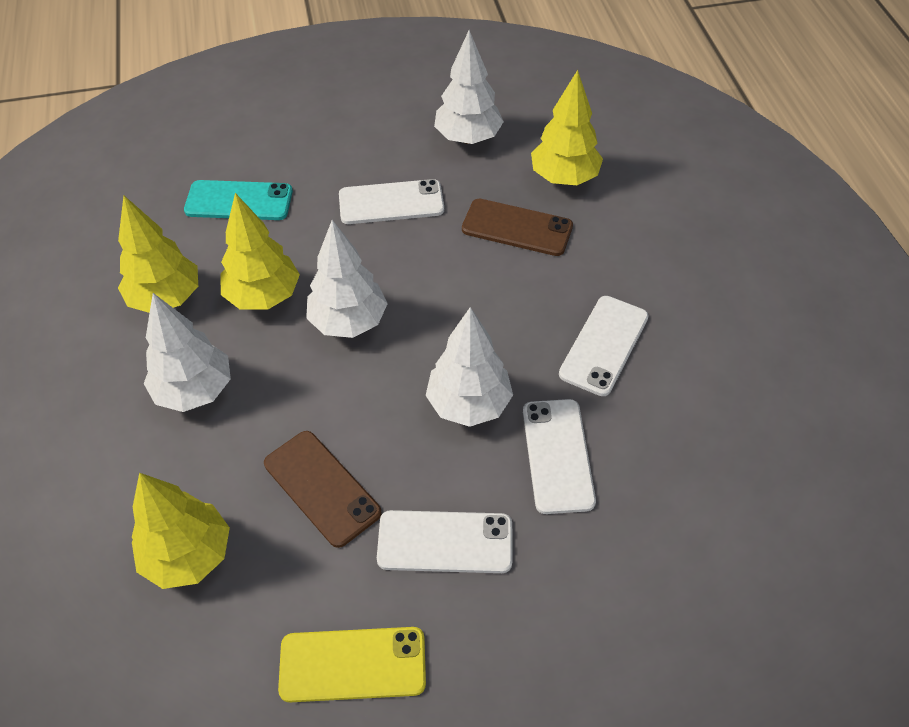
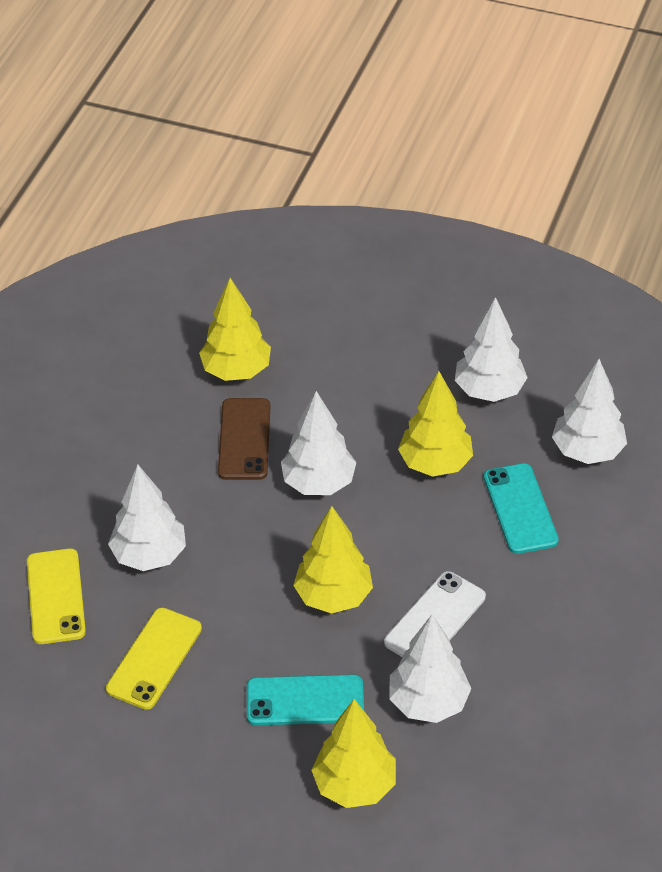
brown phone: [264,431,382,548] [462,199,573,256] = 2 -> [218,398,270,480] = 1
turquoise phone: [184,180,293,220] = 1 -> [247,675,364,725] [484,463,559,554] = 2
white phone: [339,179,444,224] [377,510,512,573] [523,399,596,514] [559,296,649,396] = 4 -> [384,571,486,657] = 1
white tree: [144,293,231,412] [306,220,388,338] [426,307,513,427] [434,30,504,144] = 4 -> [108,465,186,571] [281,391,357,495] [389,615,471,723] [455,297,528,402] [552,359,627,464] = 5
yellow phone: [278,627,426,702] = 1 -> [27,548,86,644] [106,608,202,710] = 2

